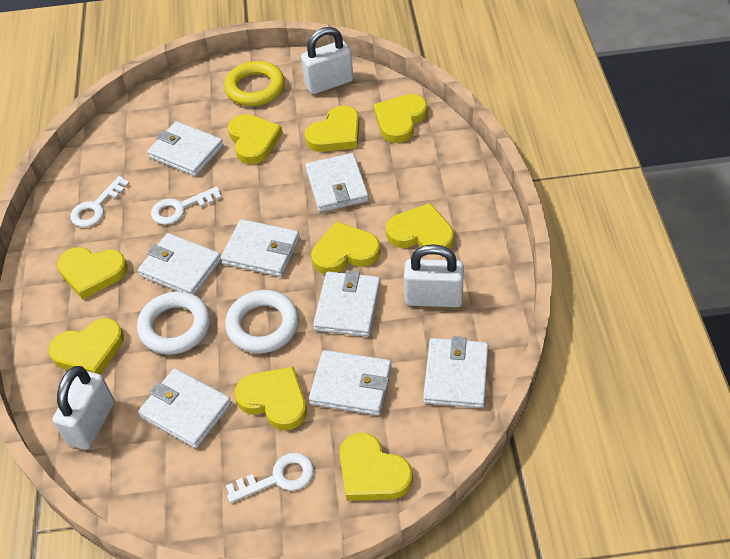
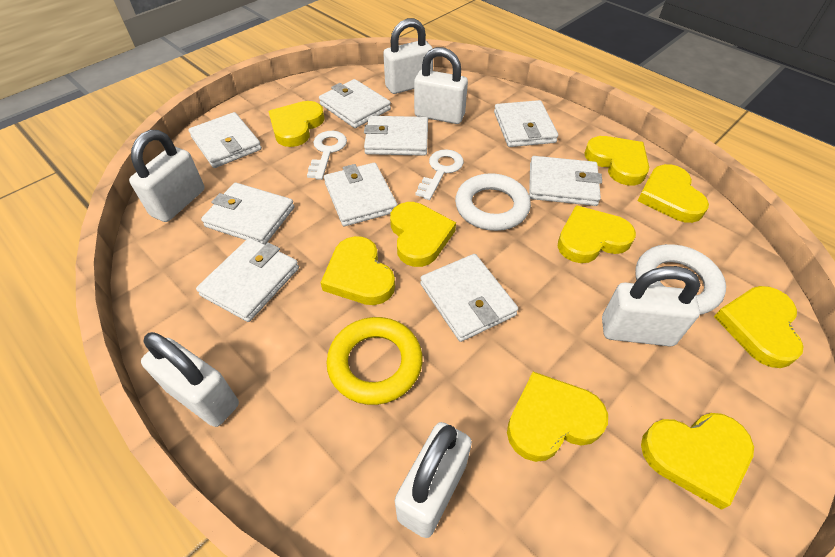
white key: [71,176,130,227] [151,186,222,225] [226,453,314,503] = 3 -> [307,131,347,180] [416,149,464,200] = 2
white padlock: [53,366,114,450] [301,27,354,94] [404,244,464,307] = 3 -> [129,130,205,222] [141,332,239,427] [383,18,433,94] [395,422,472,538] [414,47,468,124] [602,266,701,346] = 6
white wallet: [138,233,221,295] [138,368,231,448] [147,121,223,176] [221,219,300,277] [305,153,369,212] [309,350,392,416] [313,270,381,337] [423,336,489,408] = 8 -> [188,112,262,168] [196,238,299,322] [201,182,294,245] [319,79,391,128] [324,163,397,226] [364,116,428,156] [420,254,518,342] [494,100,558,147] [529,156,602,206] = 9

